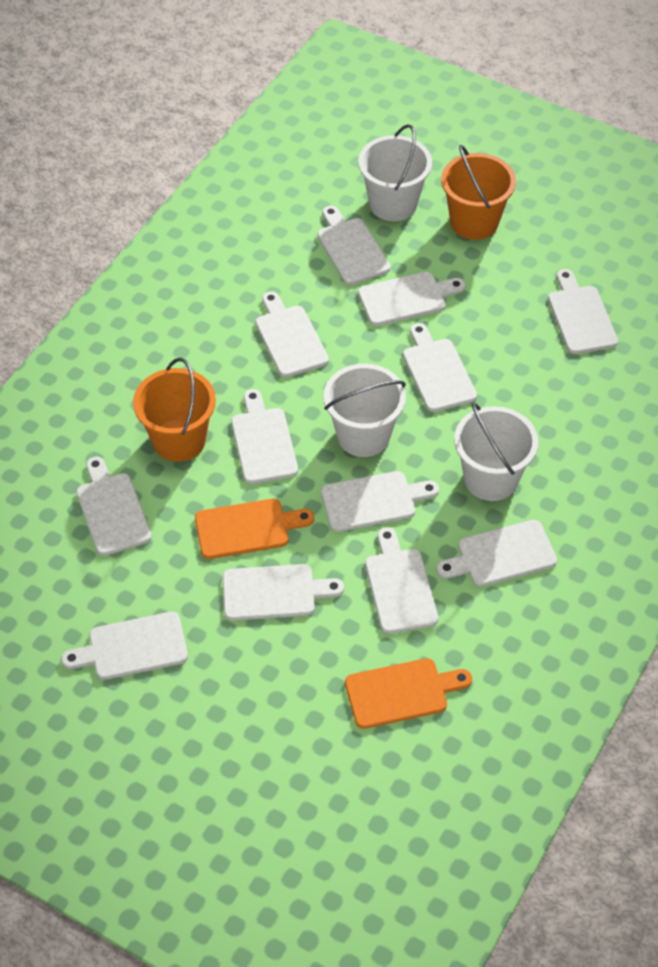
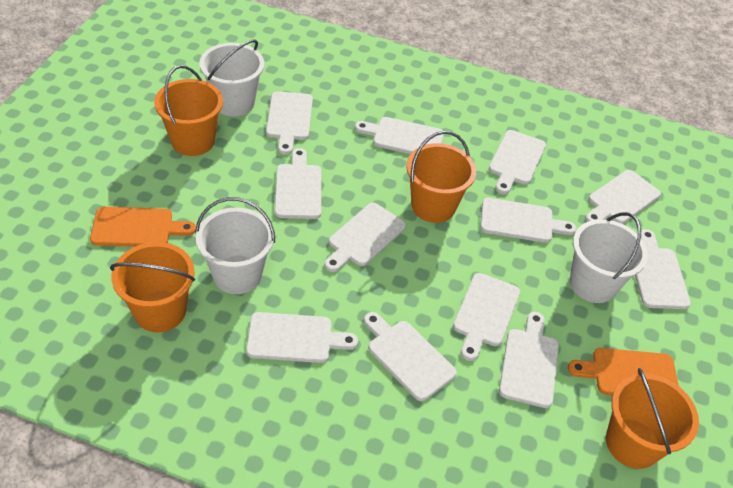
orange bucket: [133,358,216,462] [441,145,516,240] = 2 -> [110,242,195,332] [154,65,223,156] [406,131,476,223] [606,368,699,469] = 4

